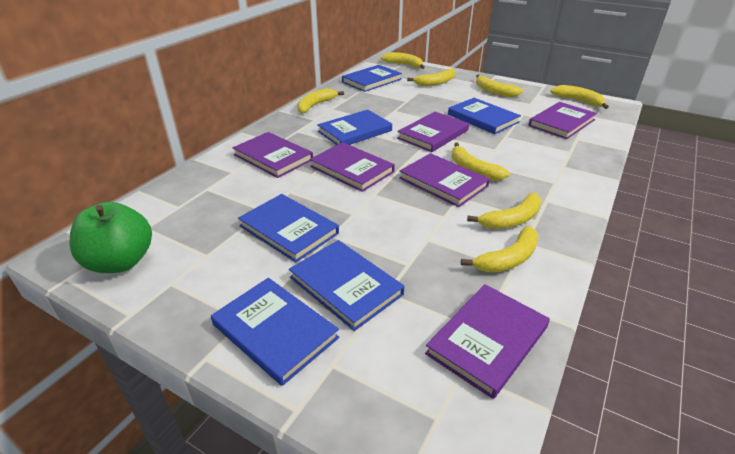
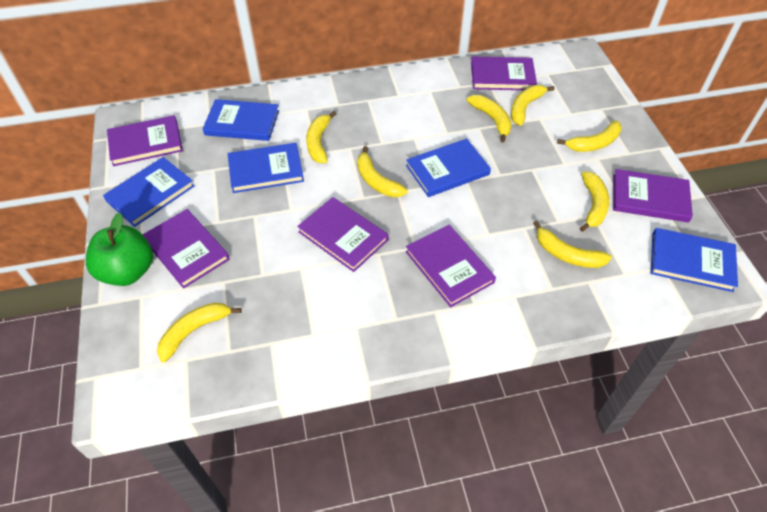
blue book: [211,278,339,386] [238,194,339,262] [289,240,404,331] [317,110,392,145] [342,65,402,92] [448,98,521,134] = 6 -> [103,157,194,227] [203,99,279,141] [228,143,304,193] [406,138,491,197] [651,228,738,292] = 5

